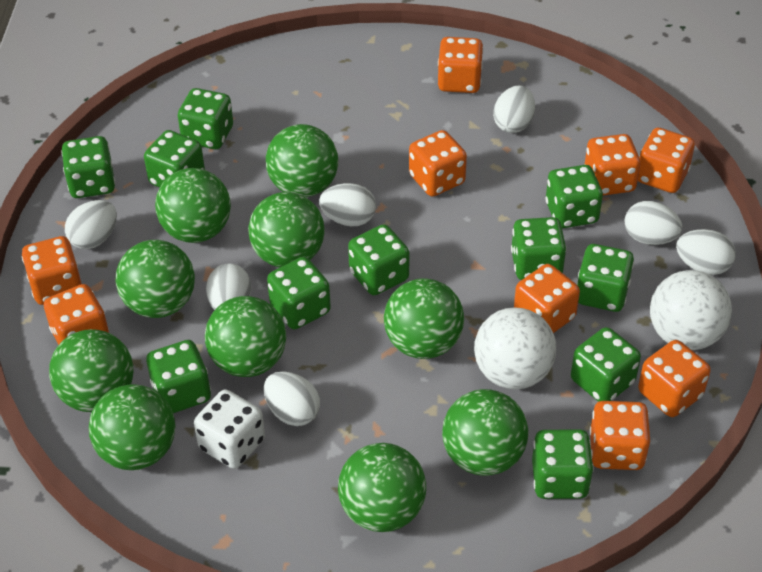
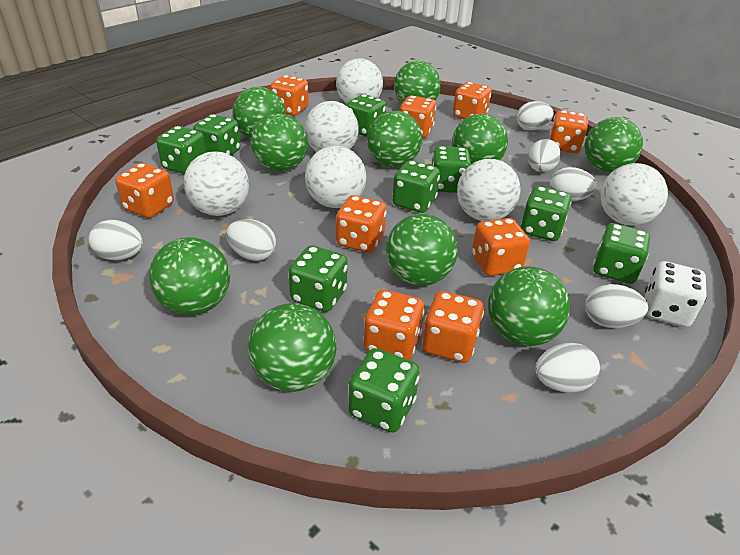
green dice: [61,136,115,198] [144,130,205,188] [146,340,211,413] [178,88,233,149] [267,257,331,329] [348,224,409,295] [511,217,567,280] [532,429,594,499] [546,165,603,228] [571,327,641,402] [577,244,634,312] = 11 -> [156,126,206,174] [193,114,241,156] [289,245,348,312] [346,94,386,137] [348,348,420,433] [392,160,440,213] [432,146,471,193] [521,186,571,241] [593,223,650,284] = 9
white ball: [474,307,556,389] [650,270,732,350] = 2 -> [184,152,249,216] [304,101,359,152] [305,146,367,208] [336,58,383,103] [457,159,521,221] [600,163,668,226] = 6

